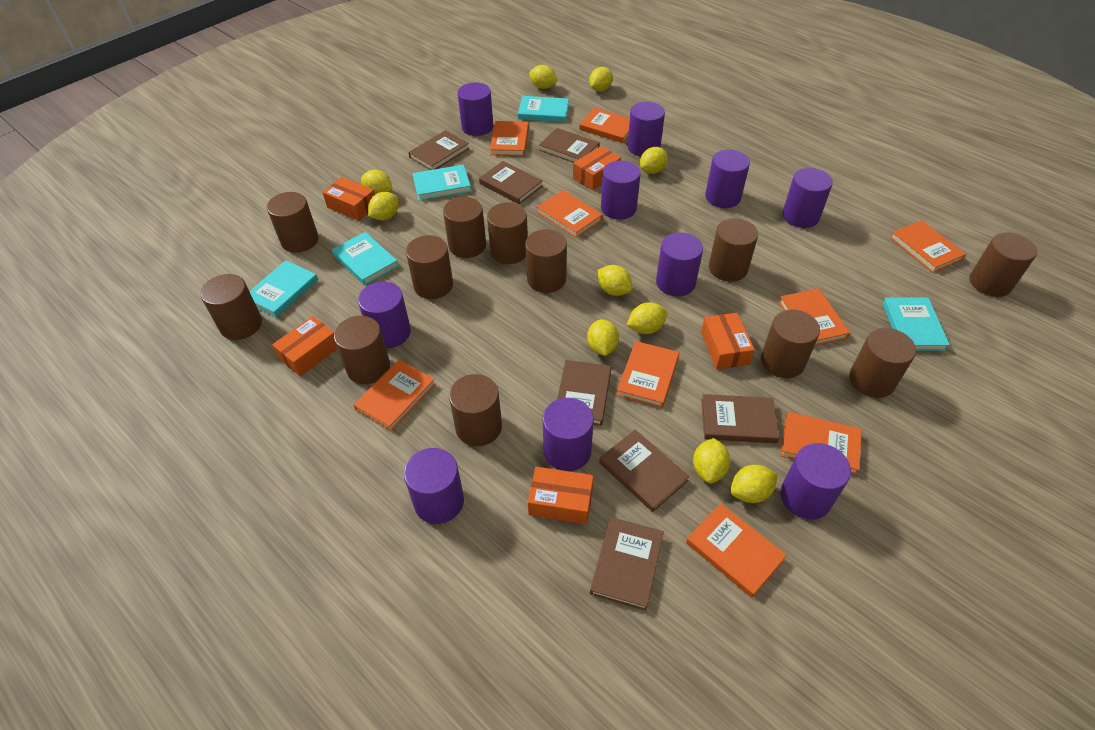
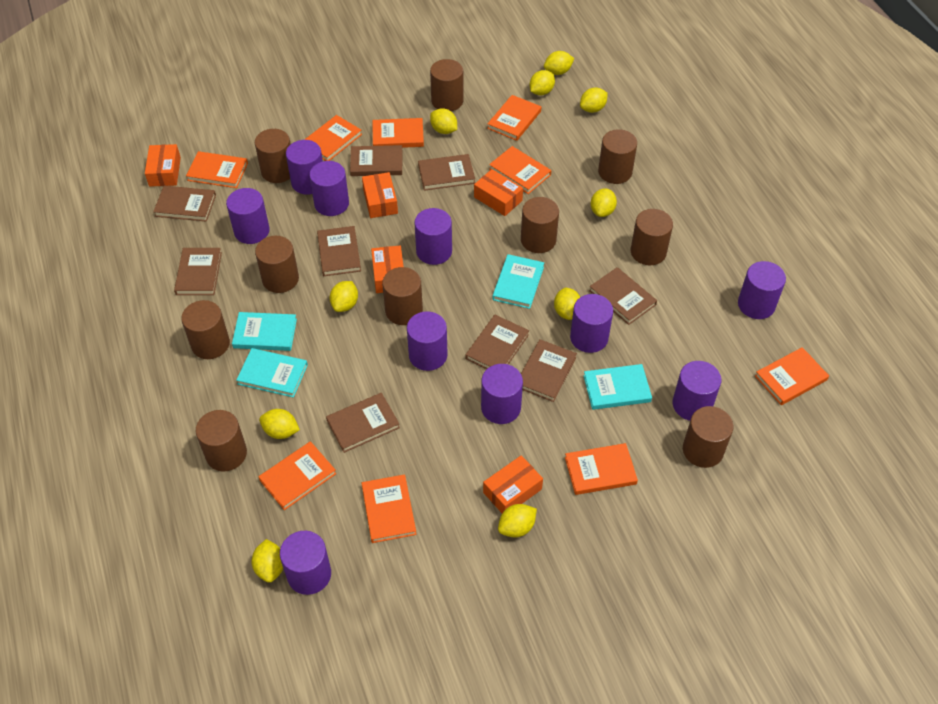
brown book: [408,130,470,170] [479,161,543,204] [539,128,600,163] [557,360,611,426] [590,517,664,611] [599,430,689,512] [701,394,779,443] = 7 -> [153,186,216,222] [174,248,222,295] [317,226,361,276] [326,393,400,453] [350,145,402,176] [418,154,475,191] [465,315,529,369] [521,339,577,402] [589,267,657,325] = 9
brown cylinder: [200,274,262,340] [267,192,319,253] [334,316,390,384] [406,235,453,299] [443,197,486,258] [449,374,502,446] [487,202,528,264] [525,229,567,293] [709,218,758,282] [761,309,820,378] [849,328,916,398] [969,232,1037,297] = 12 -> [181,300,230,359] [196,410,247,472] [255,129,291,183] [255,236,299,293] [382,267,423,325] [430,59,464,111] [521,197,559,253] [598,129,637,184] [631,209,673,265] [683,406,733,468] = 10
turquoise book: [249,260,318,318] [332,232,398,285] [412,165,471,201] [518,96,569,122] [882,298,950,351] = 5 -> [232,312,297,351] [236,348,308,398] [492,254,544,309] [584,364,652,410] = 4

